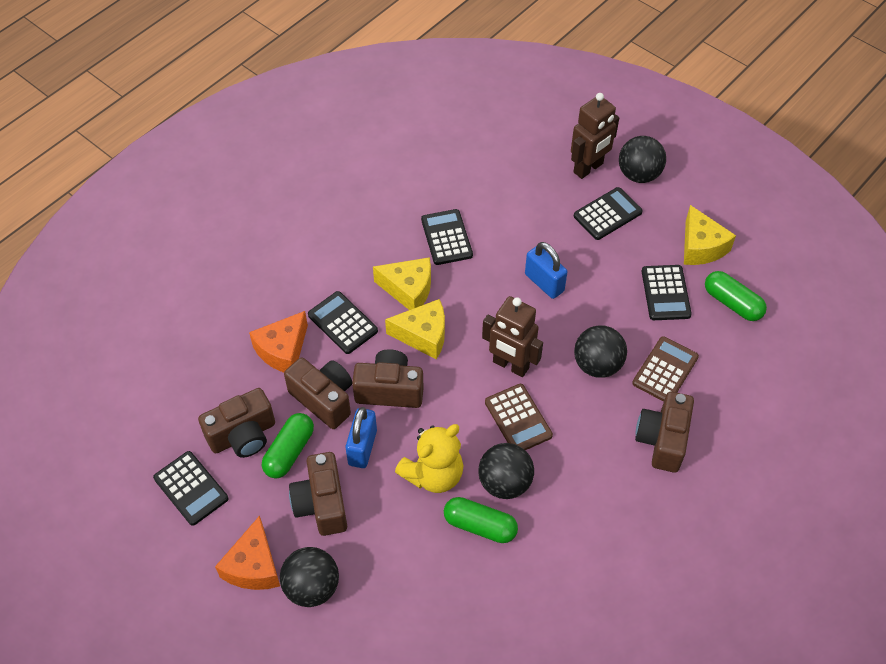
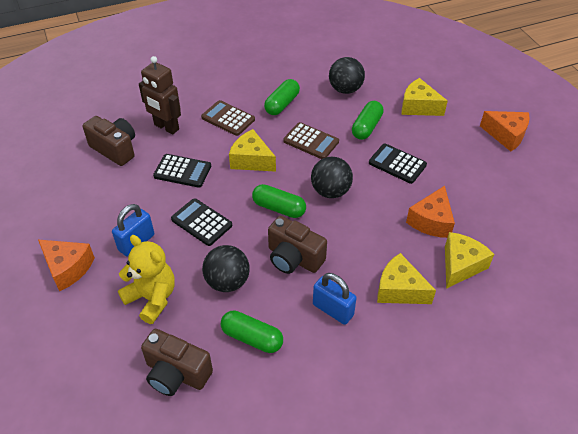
black ball: [280,547,339,607] [478,443,534,499] [574,325,627,378] [619,136,666,183] = 4 -> [202,245,250,292] [311,156,353,198] [329,57,365,94] = 3
black calculator: [153,451,228,526] [308,291,378,354] [421,209,473,265] [574,187,643,240] [642,265,692,320] = 5 -> [153,154,211,188] [171,198,232,246] [369,144,427,184] = 3
brown camera: [198,388,275,458] [284,357,352,429] [289,452,347,536] [352,349,424,408] [635,391,694,473] = 5 -> [82,116,135,166] [141,329,213,396] [268,216,327,274] = 3
brown robot: [482,296,543,377] [571,93,619,179] = 2 -> [139,56,181,134] = 1
green capsule: [262,413,314,478] [444,497,518,543] [705,271,767,321] = 3 -> [221,310,283,353] [252,184,306,218] [264,79,300,115] [352,101,384,140] = 4
orange cheese: [215,516,280,590] [249,311,308,373] = 2 -> [38,240,95,291] [406,186,455,238] [480,111,530,151] = 3
yellow cheese: [373,257,431,310] [385,299,445,359] [684,205,736,265] = 3 -> [229,129,276,172] [377,253,436,304] [401,78,448,116] [445,232,494,289] = 4

